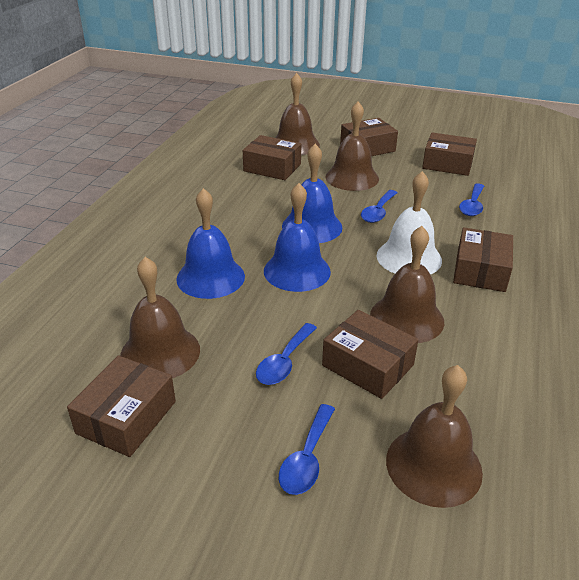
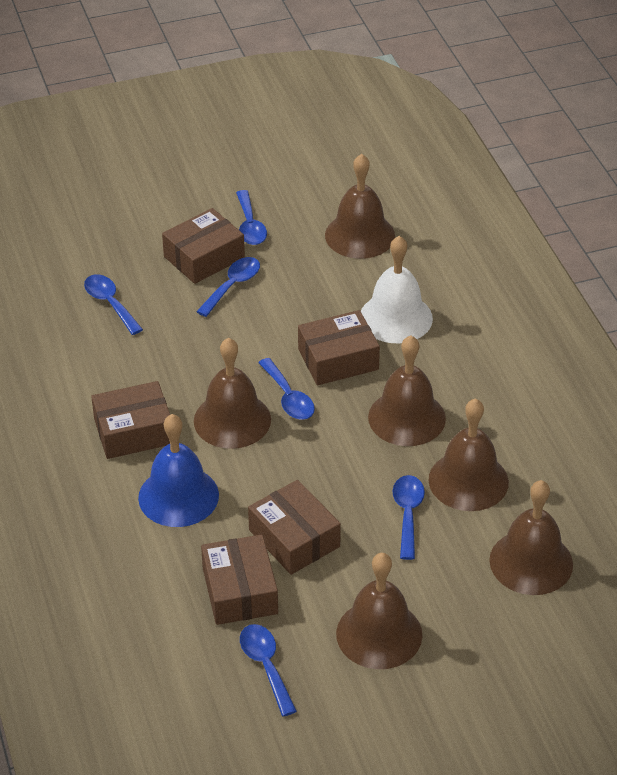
blue bell: [176,188,245,299] [264,183,331,292] [282,144,342,243] = 3 -> [138,414,219,527] = 1
blue spoon: [256,323,317,385] [279,404,335,495] [361,190,397,223] [459,183,484,216] = 4 -> [84,274,143,335] [196,257,260,317] [236,190,267,245] [240,624,297,717] [258,358,315,420] [392,475,425,560] = 6
brown bell: [120,257,200,378] [275,73,320,155] [326,101,379,191] [370,226,444,343] [386,365,483,508] = 5 -> [194,338,271,449] [325,154,395,259] [336,553,422,669] [368,335,446,446] [429,398,509,511] [489,480,573,595] = 6
brown box: [67,355,176,457] [243,135,301,180] [322,310,418,399] [340,118,398,156] [422,133,477,176] [453,227,513,292] = 6 -> [91,381,170,459] [162,208,245,284] [201,534,278,625] [248,480,341,575] [298,310,380,385] = 5

